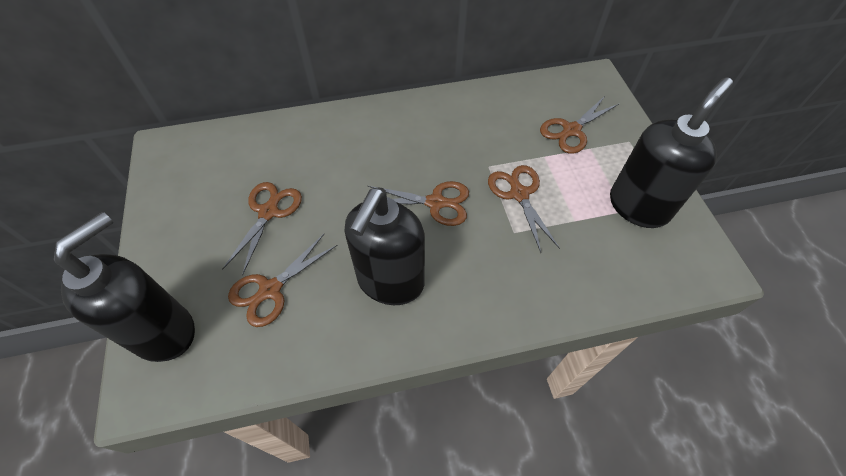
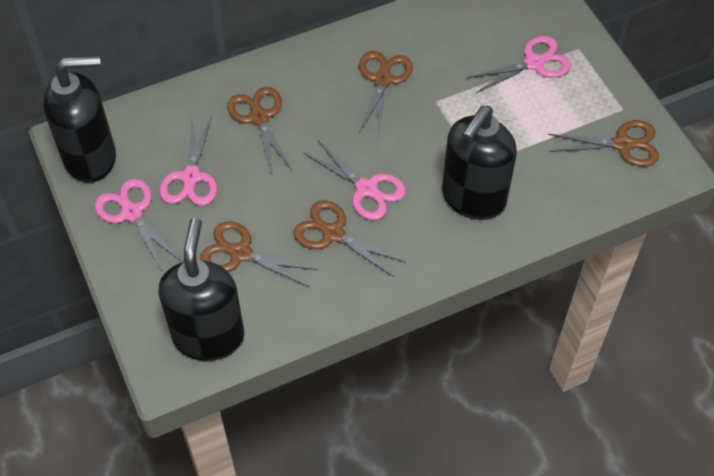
pink scissors: none = 0 -> [94,179,181,271] [159,116,217,206] [304,140,406,220] [467,36,571,93] = 4

